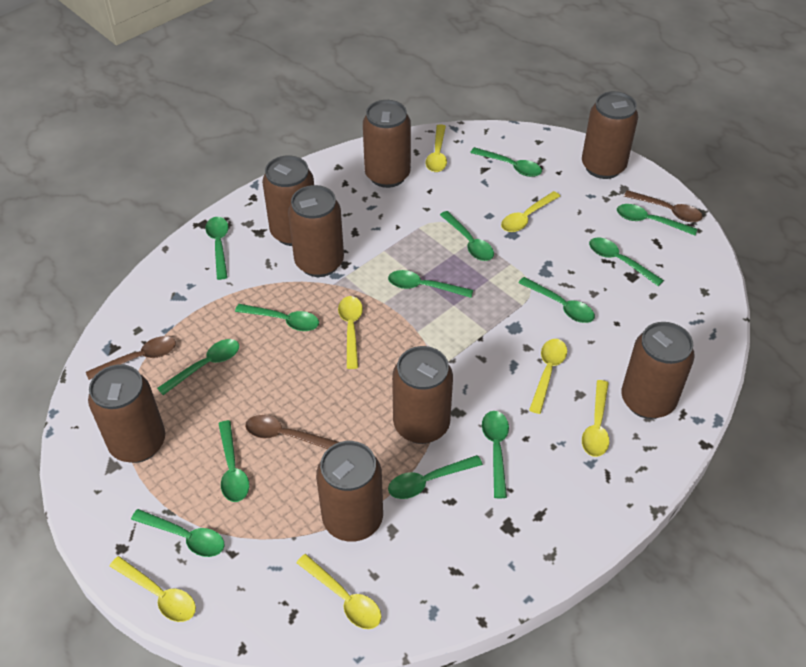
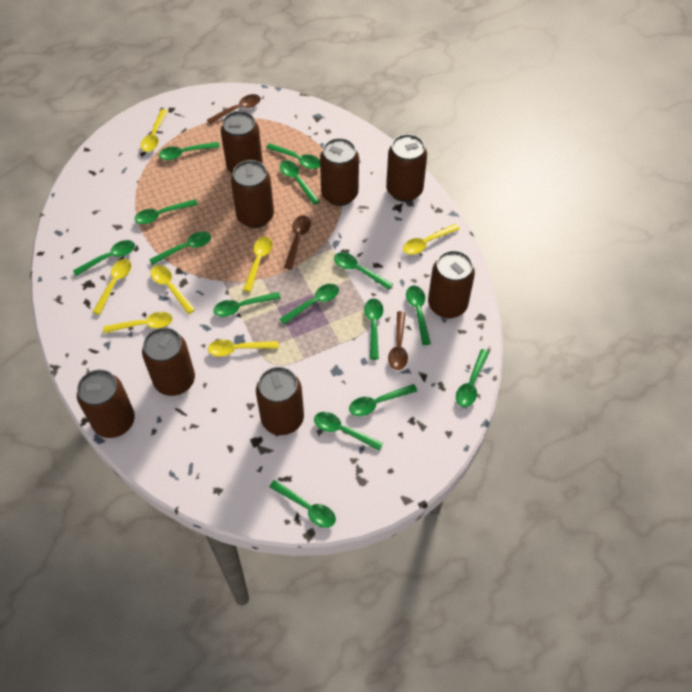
green spoon: [131,509,225,557] [157,339,239,395] [205,217,229,280] [218,420,249,502] [235,304,319,331] [388,270,473,298] [388,455,483,499] [440,211,494,261] [470,147,542,177] [482,411,509,498] [518,277,595,323] [589,237,664,286] [617,204,697,236] = 13 -> [73,240,135,276] [135,200,198,224] [149,231,211,265] [159,142,220,160] [213,292,281,317] [266,143,320,169] [269,480,336,528] [280,160,320,205] [280,284,339,325] [314,412,383,451] [334,252,393,290] [349,384,417,416] [364,298,383,360] [406,286,431,345] [456,349,489,407] = 15

